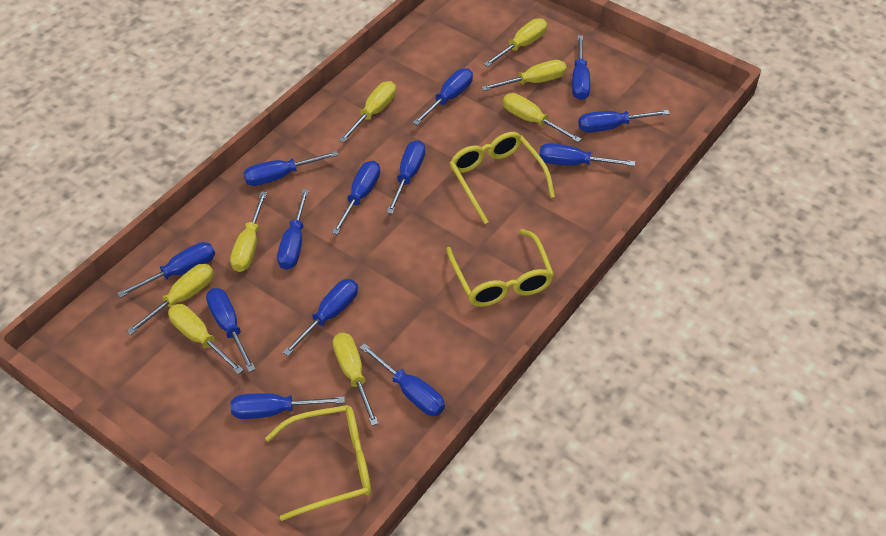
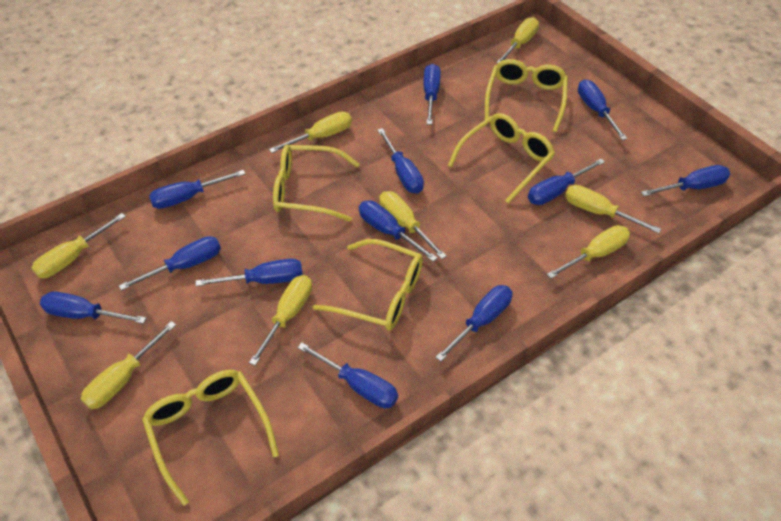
blue screwdriver: [117,242,215,298] [206,288,256,372] [231,393,345,419] [244,151,338,186] [277,189,309,270] [283,279,358,356] [332,161,380,235] [360,343,445,416] [387,140,425,214] [413,68,473,125] [539,143,635,166] [572,36,590,100] [578,110,670,133] = 13 -> [40,292,146,324] [119,236,221,291] [149,170,245,209] [195,259,303,286] [297,343,398,408] [359,201,438,262] [377,128,424,193] [424,64,441,125] [435,285,512,362] [528,159,605,205] [578,79,628,140] [641,165,730,196] = 12
yellow glasses: [265,405,371,521] [446,229,554,307] [449,132,555,224] = 3 -> [142,370,279,506] [273,145,359,221] [313,239,423,331] [448,113,555,204] [485,59,568,132] = 5

